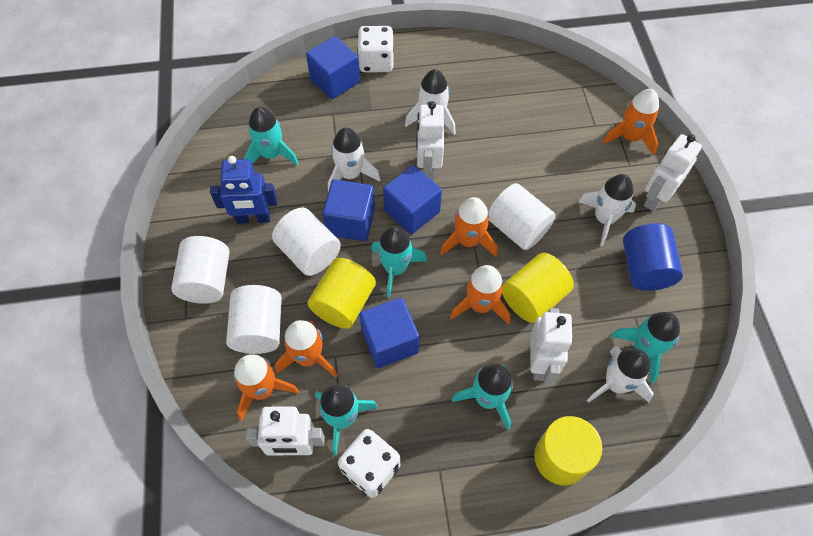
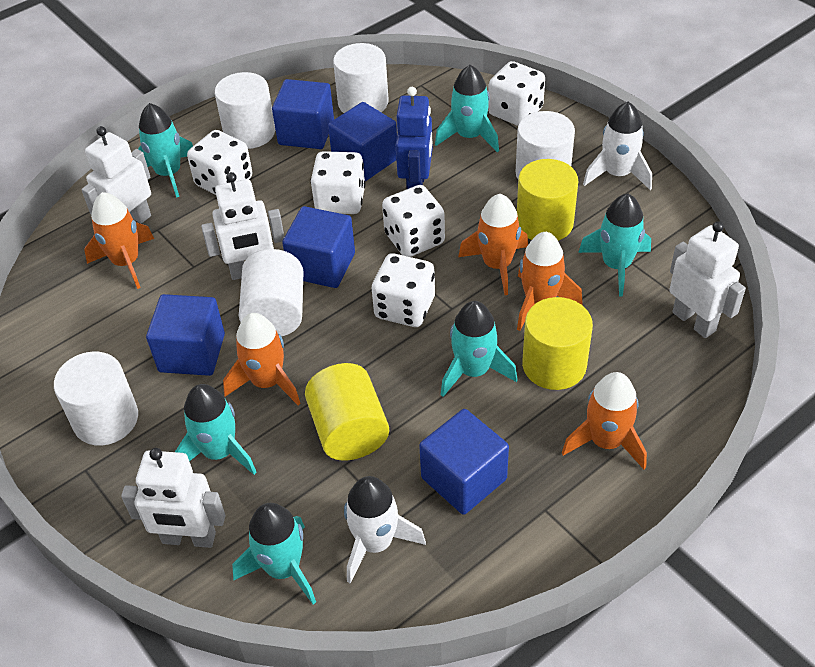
blue cube: [306,36,360,99] [323,179,375,241] [359,298,419,368] [383,165,442,234] = 4 -> [146,294,225,376] [272,79,334,149] [282,206,355,288] [328,102,397,181] [419,409,509,515] = 5
blue cylinder: [623,223,683,291] = 1 -> none = 0
turquoise rocket: [244,107,299,166] [315,384,378,455] [371,226,427,298] [452,364,513,430] [611,312,680,383] = 5 -> [138,103,193,198] [175,384,257,475] [232,503,316,604] [435,65,499,152] [441,301,518,397] [578,194,651,296] = 6
white cylinder: [171,236,229,304] [226,285,282,354] [272,208,341,276] [488,183,556,250] = 4 -> [54,352,138,446] [215,72,275,149] [239,249,303,336] [333,43,389,113] [516,111,575,179] = 5
white dice: [338,429,400,498] [357,26,394,72] = 2 -> [187,130,252,195] [310,151,365,214] [372,253,435,327] [382,185,445,257] [488,61,545,126] = 5
white rocket: [328,127,381,192] [405,69,456,135] [578,174,636,246] [587,347,654,403] = 4 -> [344,476,426,584] [583,102,652,190] = 2

